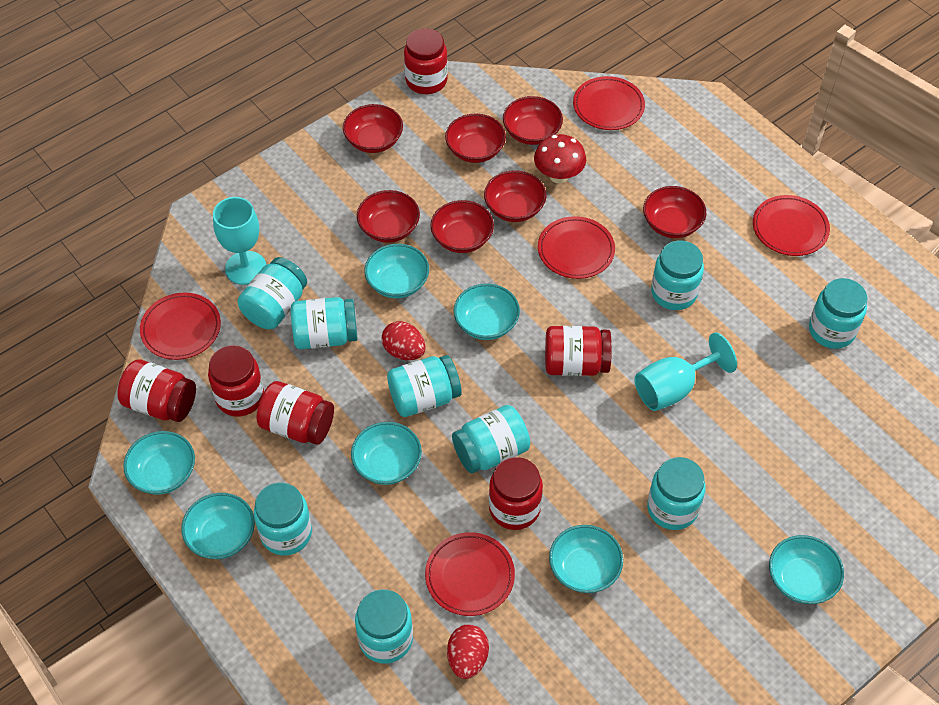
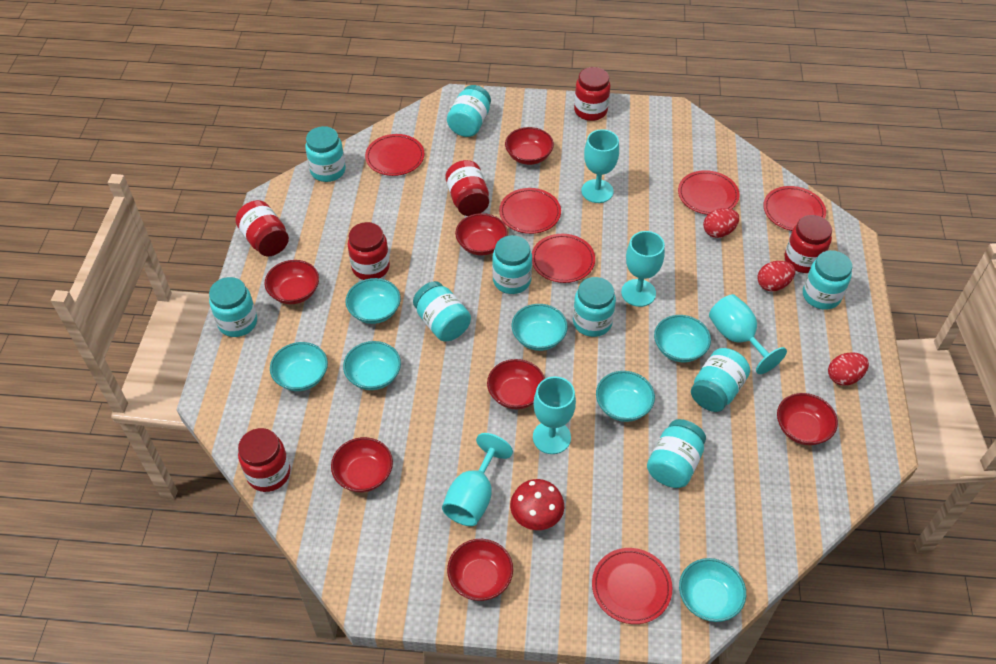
red egg: [382,321,426,360] [447,625,489,679] = 2 -> [703,208,739,238] [757,261,795,292] [828,352,869,386] = 3
red plate: [140,293,221,360] [425,532,515,616] [538,216,615,279] [573,76,645,130] [753,195,830,256] = 5 -> [365,134,424,176] [499,188,561,234] [532,234,595,283] [592,548,672,624] [678,170,740,215] [763,186,826,231] = 6
turquoise goblet: [213,197,266,285] [635,333,737,411] = 2 -> [442,433,513,526] [533,376,576,454] [582,129,619,203] [621,231,665,307] [709,294,787,374] = 5

